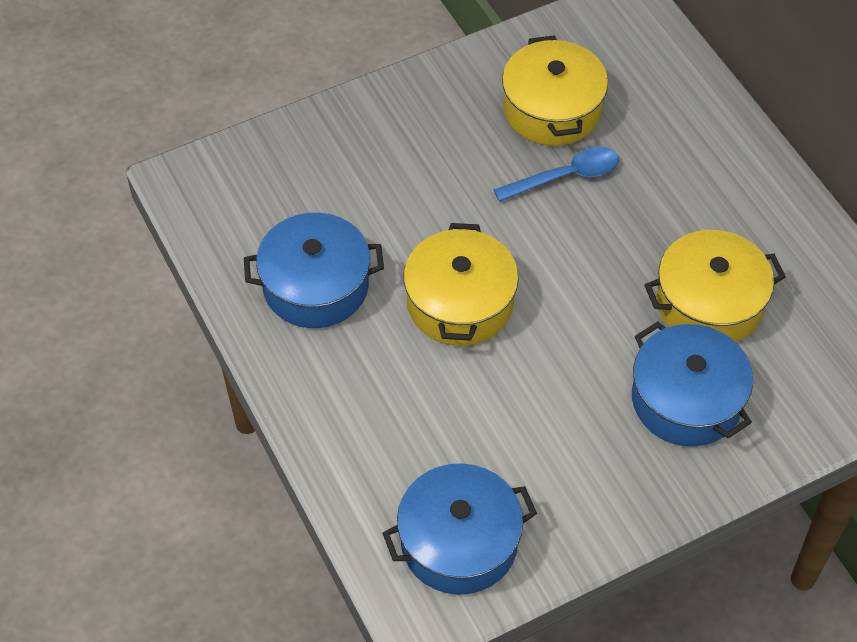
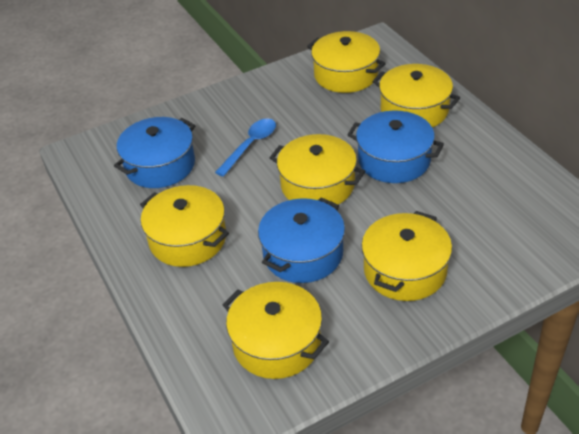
yellow pot: [404,223,519,346] [502,35,608,146] [645,230,786,342] = 3 -> [140,185,229,267] [223,282,329,379] [270,134,365,205] [307,31,386,93] [362,211,452,301] [372,64,460,127] = 6

